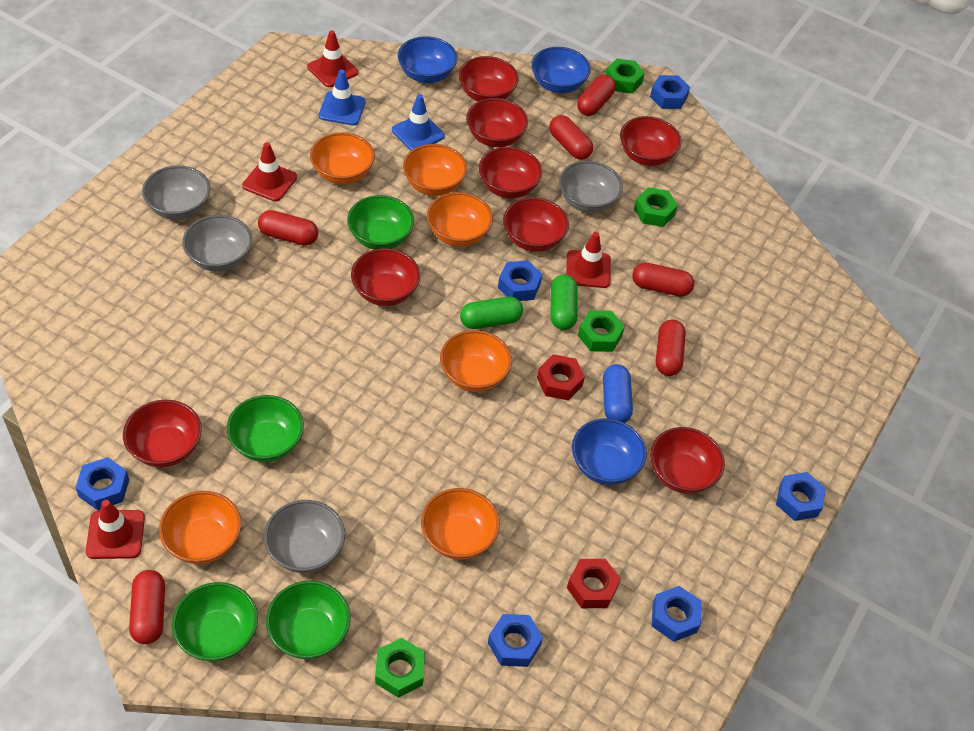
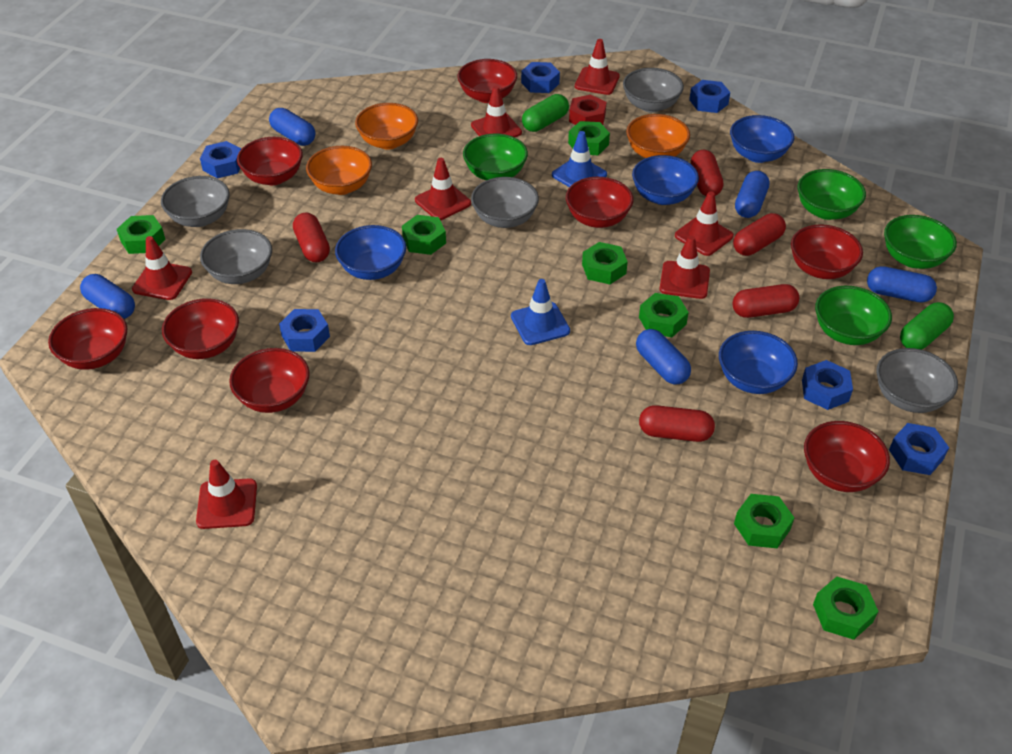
blue bowl: [398,36,457,83] [532,47,591,93] [572,419,647,485] = 3 -> [335,225,406,280] [632,155,699,205] [719,331,798,394] [730,115,794,163] = 4
blue capsule: [603,364,633,423] = 1 -> [80,274,135,319] [269,108,315,146] [636,329,691,385] [735,171,769,218] [867,266,937,303] = 5
green nut: [375,638,425,698] [578,310,625,352] [605,59,645,94] [634,187,678,227] = 4 -> [117,215,166,254] [402,215,446,255] [568,121,610,155] [582,242,628,284] [639,293,689,337] [734,494,794,548] [813,577,878,640] = 7
grey bowl: [142,165,210,220] [182,215,252,272] [264,500,345,573] [559,161,623,213] = 4 -> [161,176,230,227] [200,229,272,284] [471,177,539,228] [623,68,684,113] [876,348,958,413] = 5
orange bowl: [159,491,241,564] [310,132,375,184] [403,144,467,196] [421,488,500,560] [427,192,493,247] [440,330,512,392] = 6 -> [306,146,372,195] [355,103,418,150] [626,114,690,158] = 3
red capsule: [129,570,165,644] [258,210,318,246] [549,115,593,160] [577,75,616,116] [632,263,694,297] [656,319,686,376] = 6 -> [293,213,330,262] [639,405,715,442] [691,150,723,196] [732,284,799,318] [733,213,786,256] = 5
red nut: [537,354,585,400] [567,559,621,608] = 2 -> [569,95,606,125] = 1
red traffic cone: [86,500,145,559] [242,142,297,201] [307,30,358,87] [566,232,611,288] = 4 -> [132,236,192,300] [196,460,257,529] [415,158,471,220] [471,86,522,137] [575,39,620,95] [659,235,710,299] [675,191,734,256] = 7

